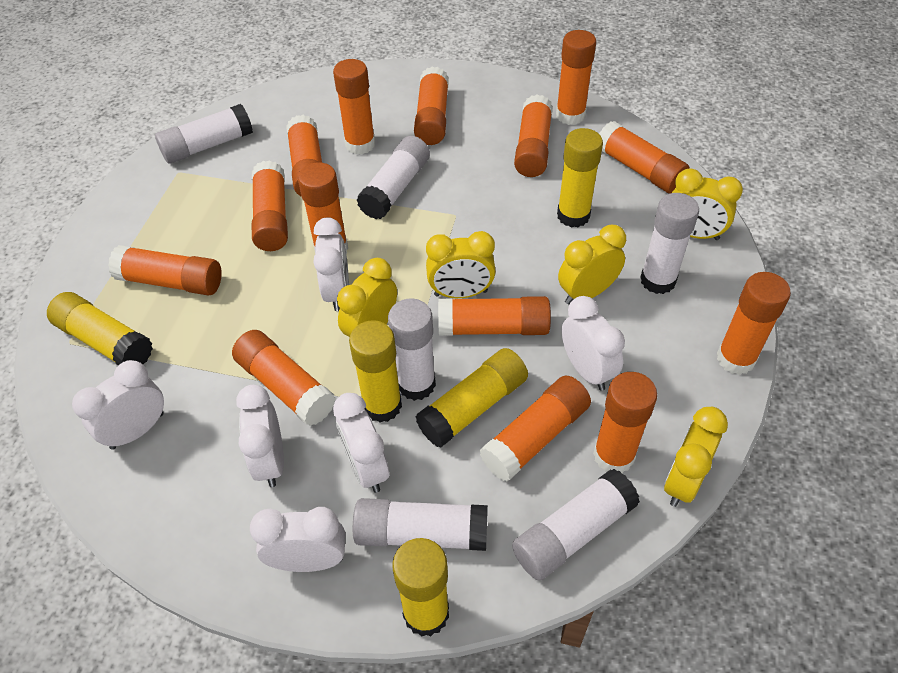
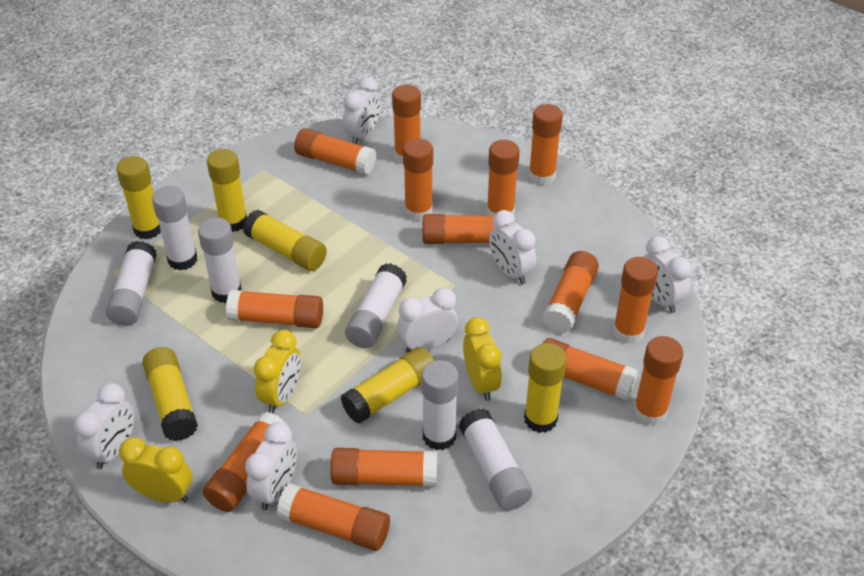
yellow clock: [337,258,397,337] [426,231,496,298] [558,225,626,304] [664,407,728,507] [672,168,743,240] = 5 -> [119,437,192,503] [254,330,301,413] [463,317,502,401] = 3
yellow glue stick: [47,292,153,366] [349,320,402,422] [392,538,449,637] [415,348,528,448] [557,128,603,228] = 5 -> [116,156,161,239] [142,347,198,441] [207,149,247,232] [243,209,327,271] [341,347,434,424] [524,343,567,433] = 6

